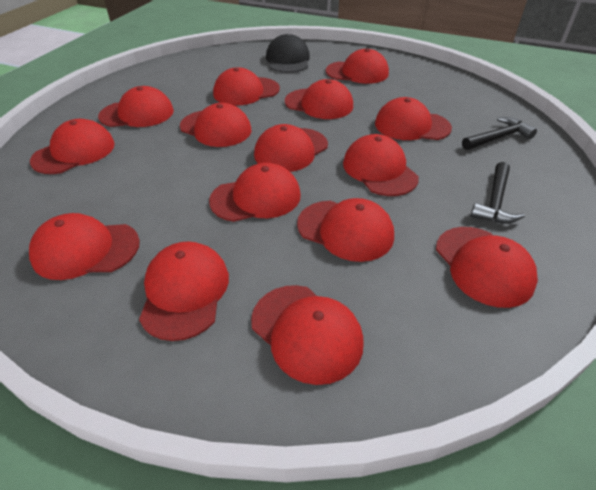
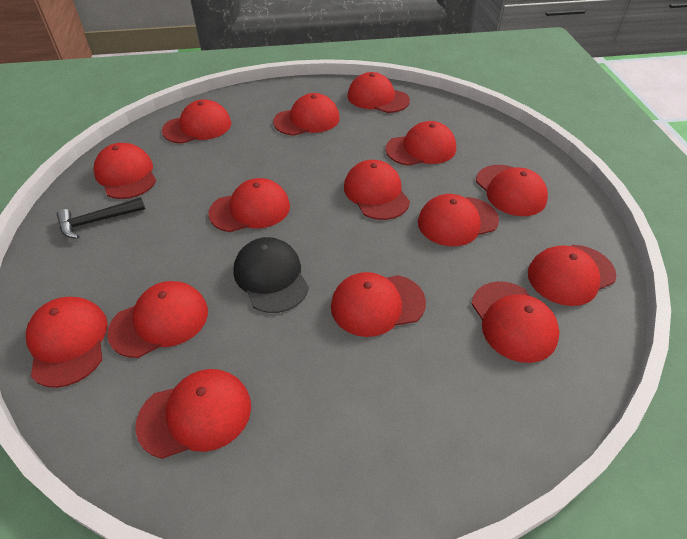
black hammer: [462,117,537,150] [470,162,525,224] = 2 -> [57,197,145,239] = 1

